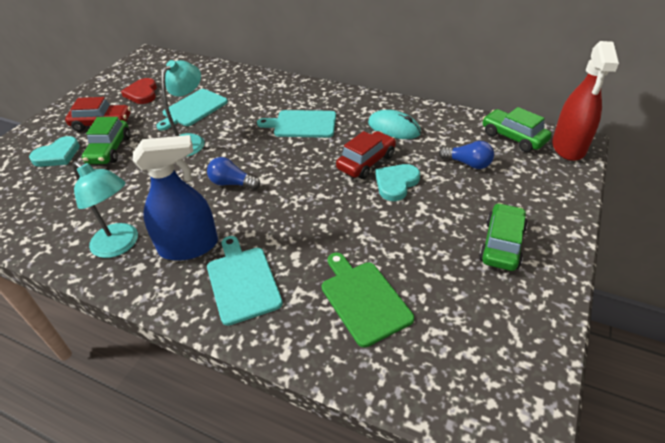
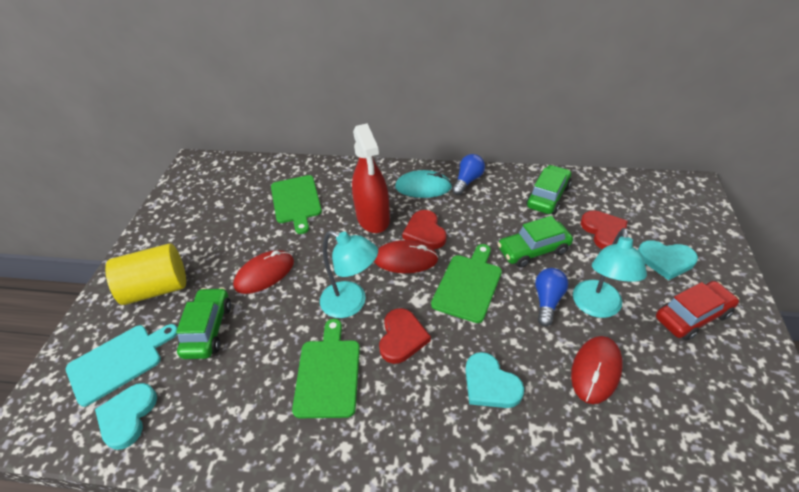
blue spray bottle: [133,135,218,261] = 1 -> none = 0
green cutting board: [322,253,414,347] = 1 -> [271,175,322,234] [292,319,360,418] [431,244,502,323] = 3
red car: [65,97,131,132] [336,131,396,179] = 2 -> [656,281,739,341] = 1
red heart: [121,78,157,104] = 1 -> [379,308,431,364] [402,210,446,249] [581,210,628,249] = 3
red mouse: none = 0 -> [233,250,294,294] [374,240,438,273] [571,336,623,404] = 3
turquoise cutting board: [156,89,228,131] [207,236,283,326] [257,110,336,138] = 3 -> [66,324,177,407] = 1
turquoise heart: [29,136,80,167] [375,164,420,201] = 2 -> [95,383,157,450] [466,352,524,408] [638,240,698,280] = 3
yellow cylinder: none = 0 -> [105,243,186,305] = 1

